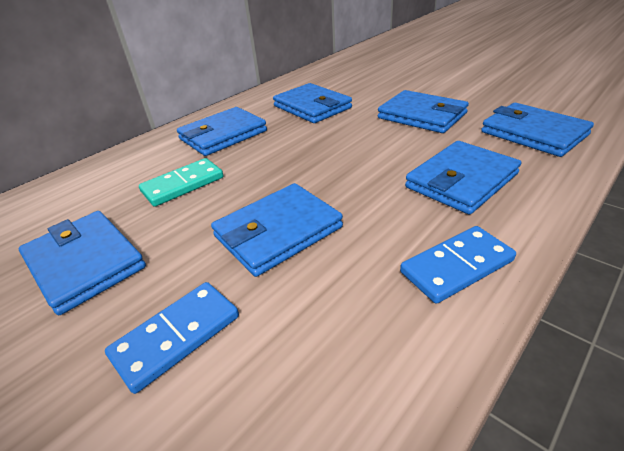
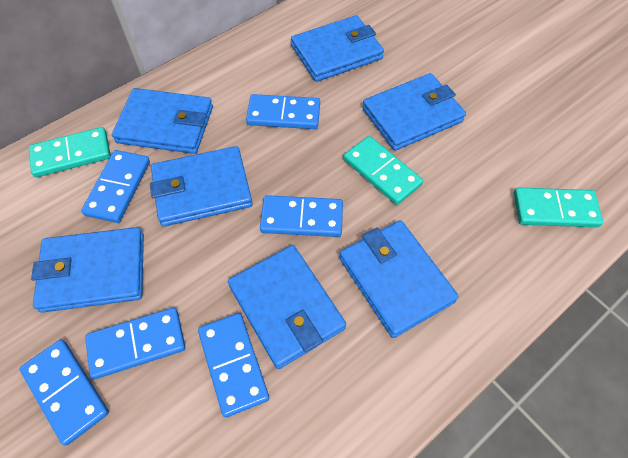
blue domino: [105,282,239,394] [400,226,516,304] = 2 -> [19,340,109,446] [81,150,150,223] [85,308,185,379] [198,313,269,418] [246,94,320,129] [260,195,343,237] = 6
turquoise domino: [139,158,224,207] = 1 -> [29,127,111,177] [343,136,423,205] [514,187,603,227] = 3

